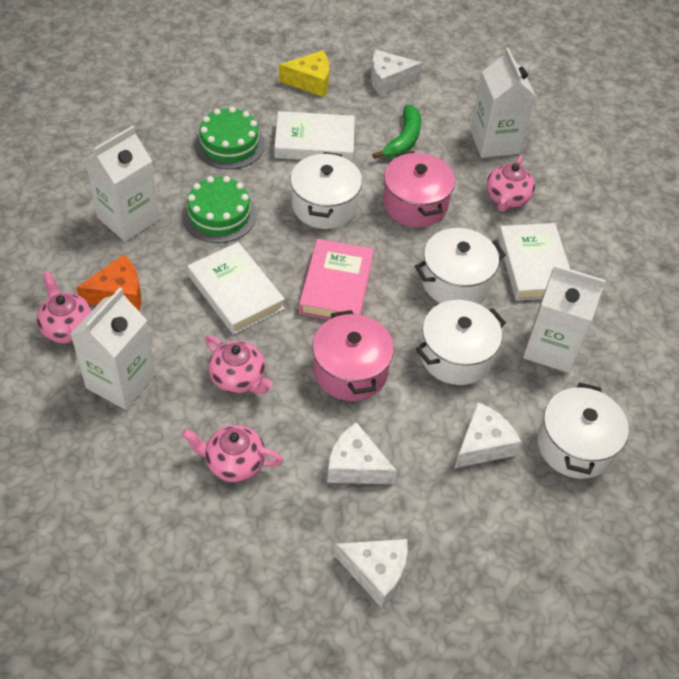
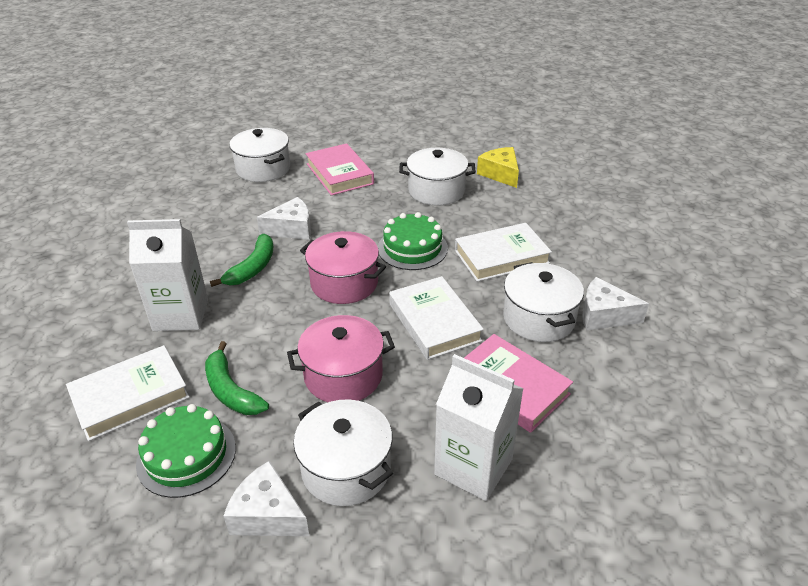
green banana: [373,104,421,159] = 1 -> [205,341,269,415] [210,234,273,287] = 2
orange cheese: [76,255,141,311] = 1 -> none = 0
pink book: [299,239,374,320] = 1 -> [306,143,374,196] [464,334,573,433] = 2
pink teapot: [37,271,92,343] [182,425,283,482] [205,335,273,394] [486,156,535,212] = 4 -> none = 0
white carton: [70,288,156,410] [85,126,160,242] [470,48,535,158] [523,265,606,373] = 4 -> [127,219,208,331] [434,354,524,501] = 2
white cheese: [327,422,397,484] [335,539,408,608] [371,50,422,96] [454,402,521,468] = 4 -> [223,461,309,536] [257,197,311,240] [582,277,649,331] = 3

